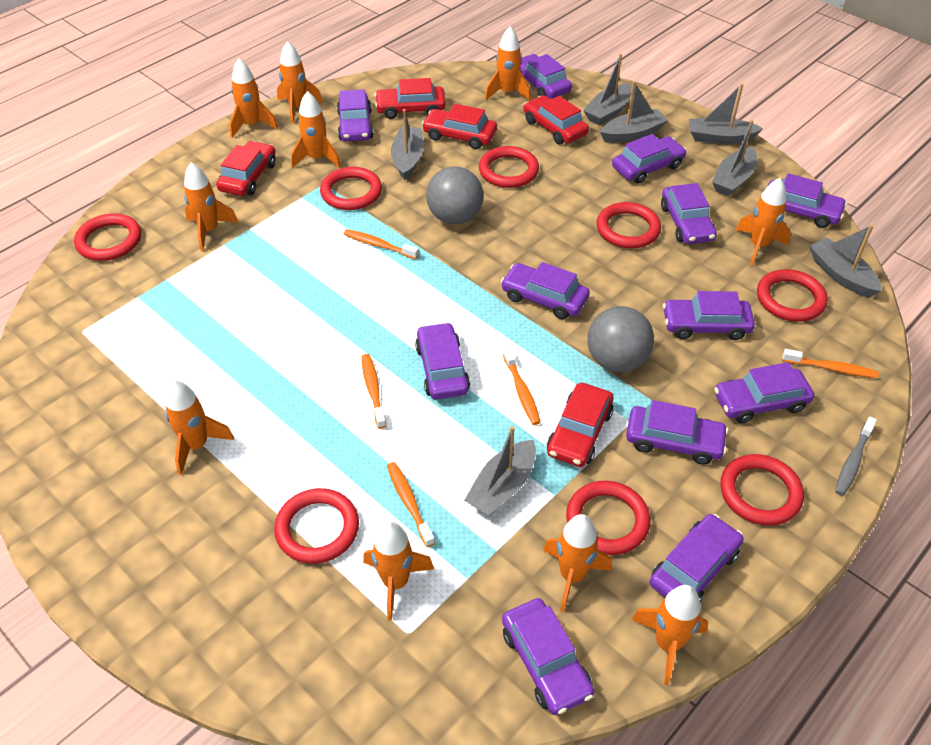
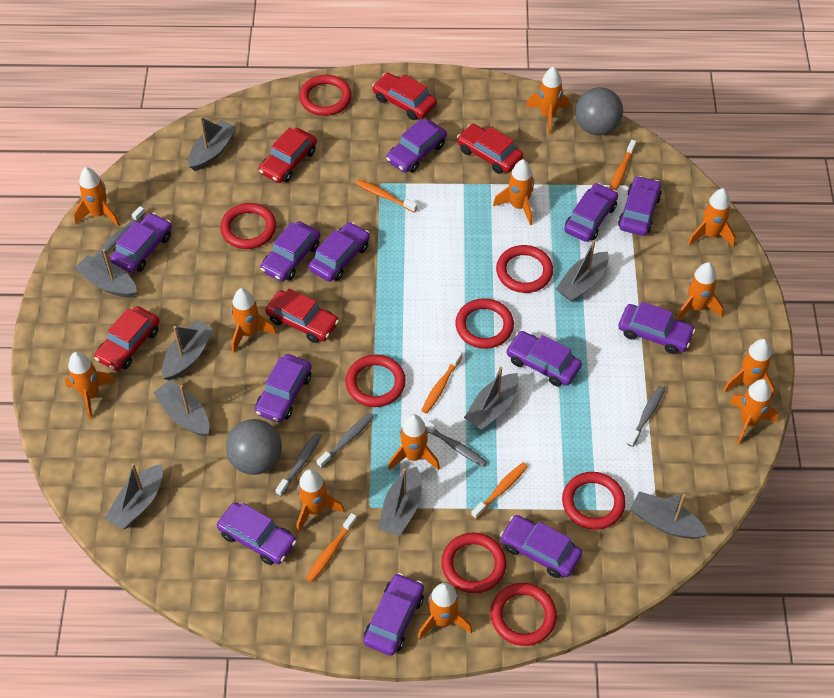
grey boat: [391,109,424,180] [464,426,536,516] [583,54,632,125] [600,81,668,143] [689,84,763,144] [712,120,757,196] [809,225,882,298] = 7 -> [74,249,137,298] [105,463,163,529] [153,380,209,436] [162,320,214,380] [188,116,237,171] [378,466,422,536] [464,367,519,430] [556,240,609,302] [630,491,708,539] = 9
grey toothbrush: [835,417,877,496] = 1 -> [95,206,145,257] [276,432,322,497] [317,413,374,469] [423,419,487,467] [627,386,665,447] = 5
orange rocket: [165,380,234,475] [184,162,239,251] [229,58,278,138] [277,41,323,124] [291,91,341,168] [363,521,434,621] [485,27,531,101] [543,514,612,612] [631,585,708,685] [736,178,791,266] = 10 -> [65,352,116,420] [74,167,120,226] [231,288,276,353] [297,469,345,533] [388,414,440,470] [418,583,472,640] [493,159,534,225] [526,66,569,134] [676,262,723,320] [688,188,736,247] [723,339,775,398] [730,379,778,444] = 12

